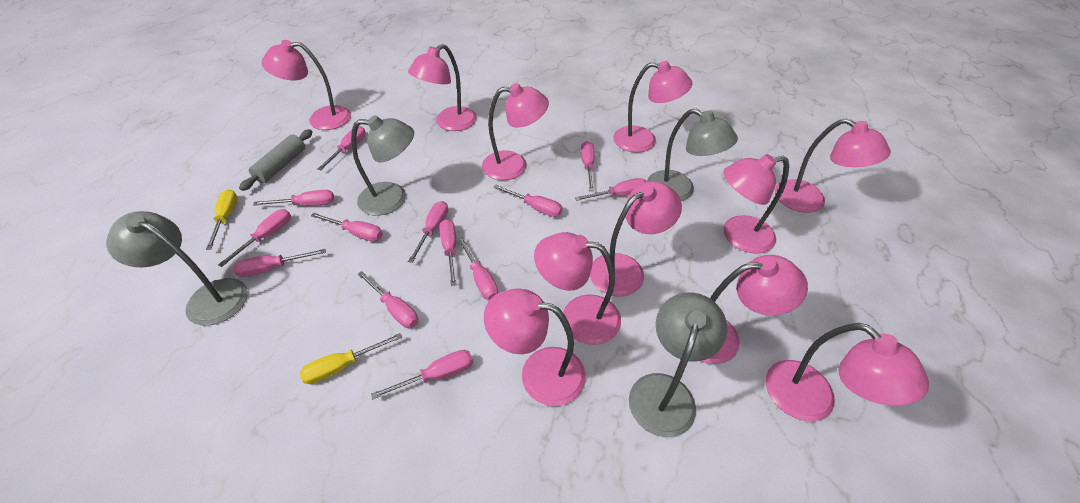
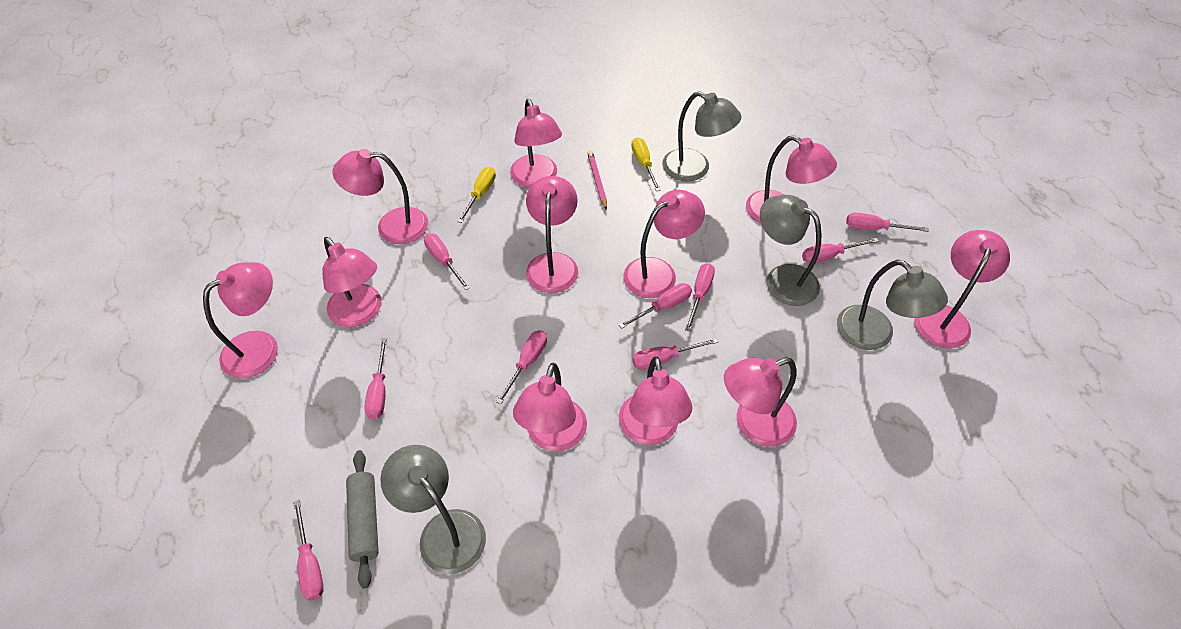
pink pencil: none = 0 -> [587,150,607,210] = 1
pink screwdriver: [218,209,291,267] [233,249,326,277] [253,190,334,206] [311,213,383,241] [318,126,366,170] [358,271,418,328] [371,350,473,399] [408,201,448,263] [439,219,456,286] [457,236,498,300] [493,184,562,217] [575,178,647,201] [581,141,595,191] = 13 -> [293,500,324,601] [364,338,387,420] [424,233,470,290] [496,330,547,404] [619,283,692,329] [632,338,719,369] [685,263,715,332] [802,238,879,263] [846,213,929,232] = 9

